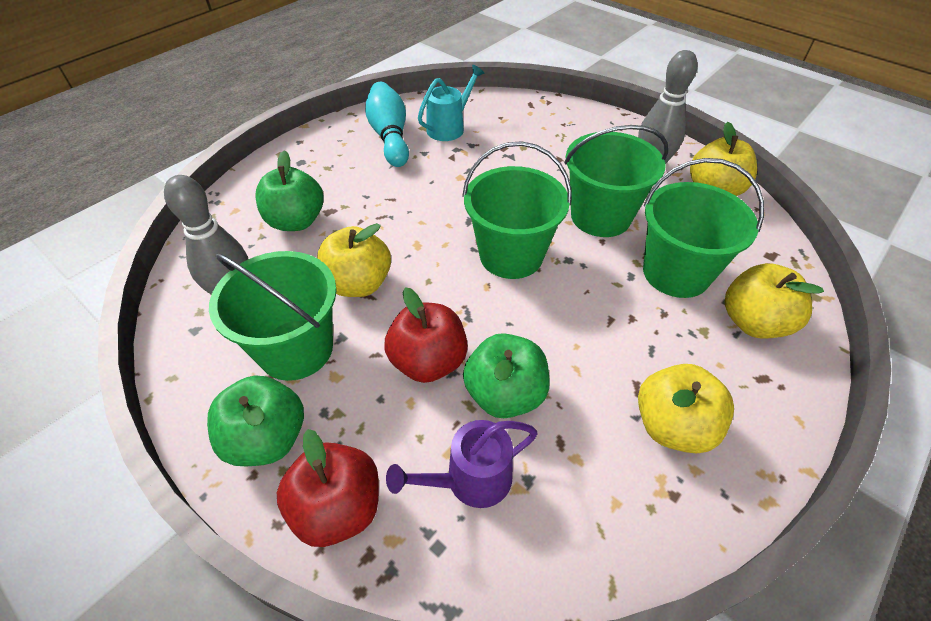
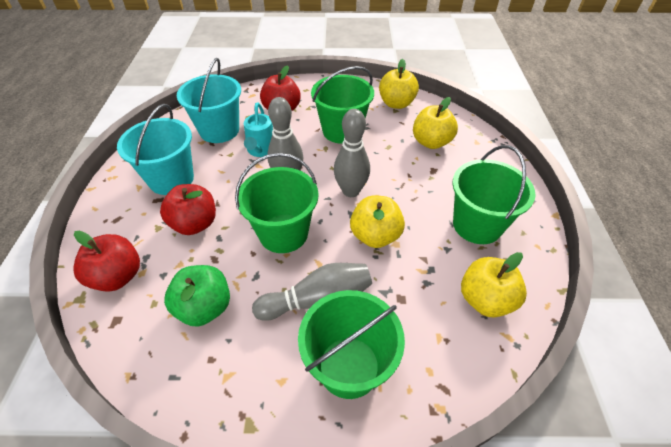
green apple: [207,375,304,466] [255,150,323,231] [463,333,550,418] = 3 -> [164,265,230,327] = 1
grey bowling pin: [164,175,248,295] [638,50,698,164] = 2 -> [252,263,372,321] [267,97,303,170] [334,109,370,197] = 3
purple watering can: [386,420,538,508] = 1 -> none = 0
red apple: [277,429,379,547] [384,287,468,383] = 2 -> [73,231,140,292] [160,184,216,235] [260,65,301,111] = 3
turquoise bowling pin: [365,82,409,167] = 1 -> none = 0
turquoise bucket: none = 0 -> [117,104,194,195] [177,58,241,143] = 2

